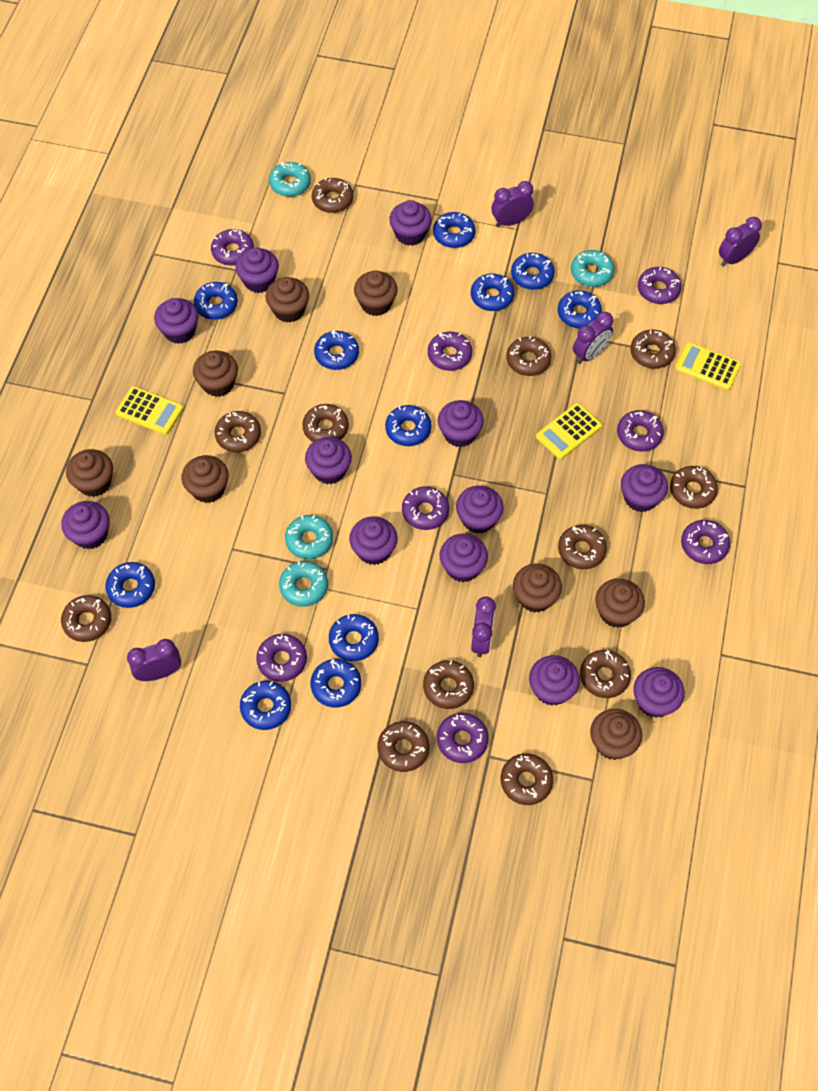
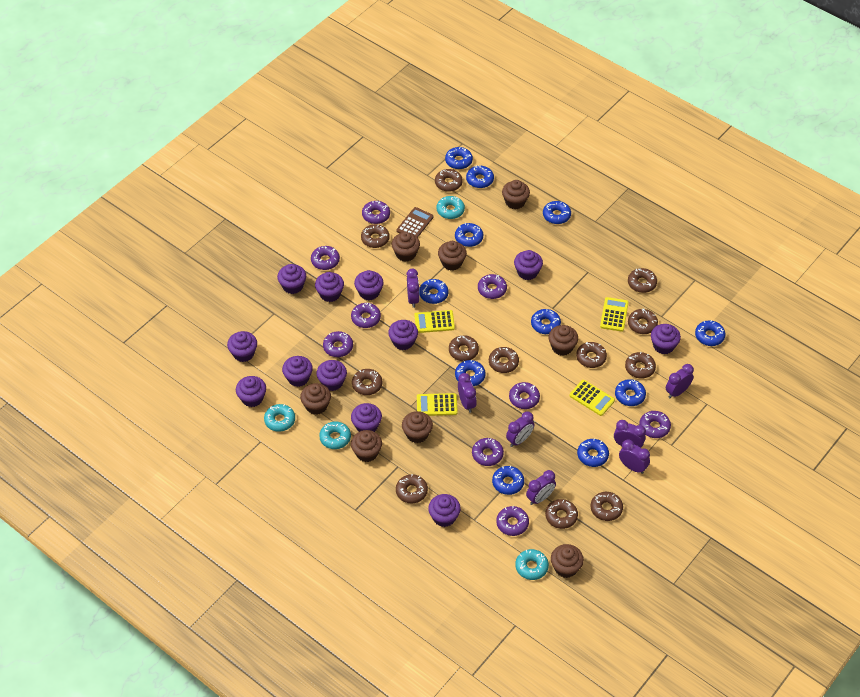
brown calculator: none = 0 -> [396,207,433,237] = 1
purple clock: [127,639,181,681] [471,597,496,657] [492,181,534,227] [573,312,613,364] [719,217,762,267] = 5 -> [406,269,420,308] [458,373,477,413] [506,411,534,447] [526,470,556,505] [614,420,646,448] [619,439,650,474] [666,364,694,398] = 7
purple donut: [211,229,254,266] [256,634,307,682] [402,486,449,530] [428,332,472,371] [437,713,489,763] [617,410,664,452] [638,267,682,304] [681,520,730,564] = 8 -> [311,246,340,270] [323,331,353,357] [351,302,381,328] [362,201,390,224] [472,438,504,466] [478,274,507,299] [496,506,529,536] [509,382,540,409] [639,411,671,438] = 9
yellow calculator: [116,386,183,435] [536,403,602,459] [675,342,741,390] = 3 -> [414,310,455,333] [417,393,458,416] [569,380,615,416] [600,297,629,332] = 4

